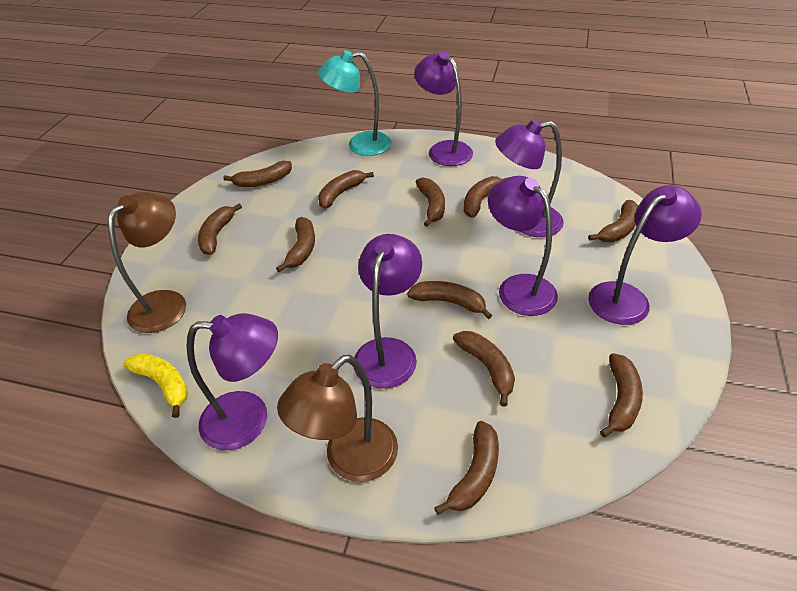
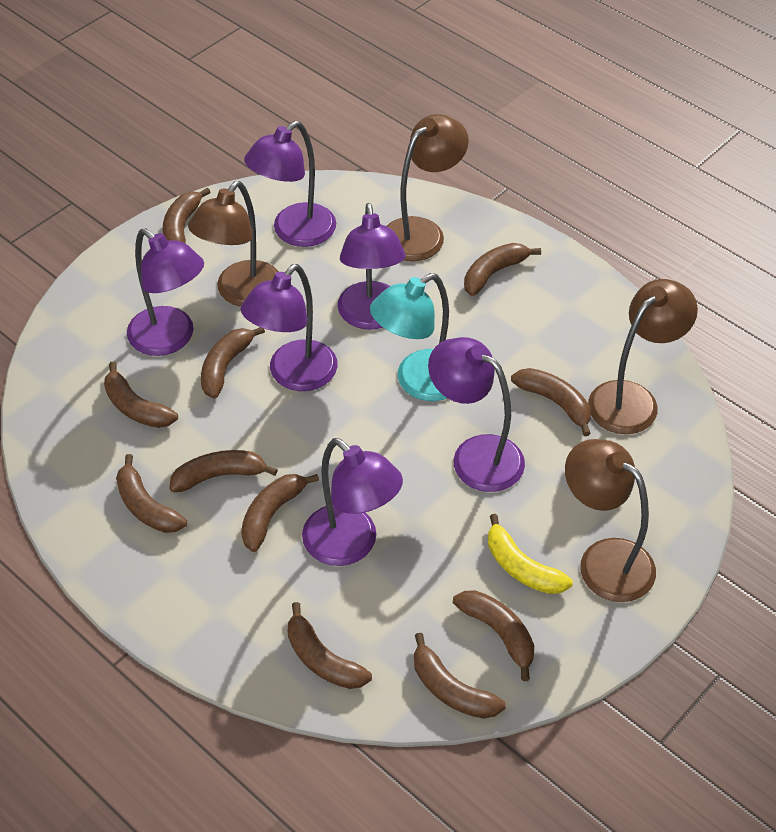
brown lamp: [108,192,186,333] [277,355,398,482] = 2 -> [188,181,279,307] [387,114,469,261] [565,439,656,602] [588,279,698,434] = 4

